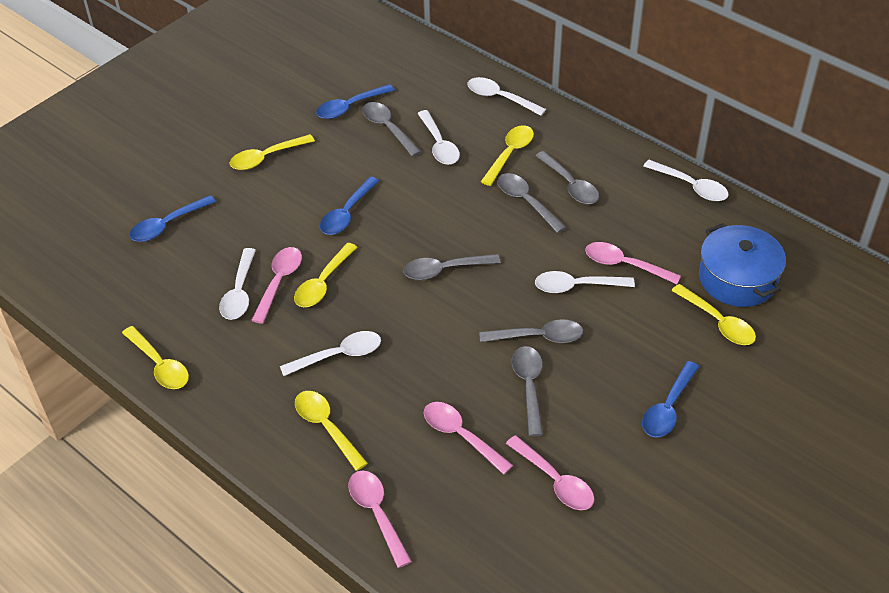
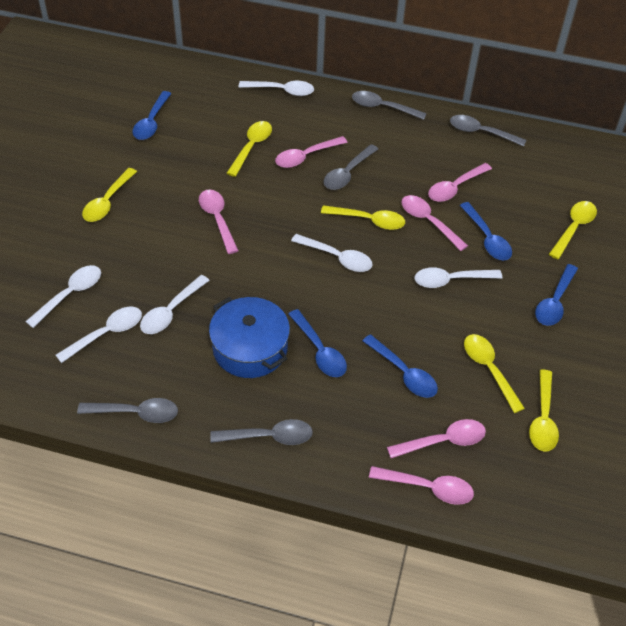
blue spoon: [129,195,216,242] [316,84,395,119] [320,177,379,235] [642,361,699,437] = 4 -> [133,91,172,140] [288,309,347,377] [362,334,438,398] [460,202,512,260] [535,264,578,326] = 5
grey spoon: [362,102,421,157] [403,254,501,280] [479,319,583,343] [497,173,566,233] [512,346,543,436] [535,151,599,204] = 6 -> [77,398,178,423] [210,419,313,445] [324,144,378,190] [352,91,427,120] [450,115,526,147] = 5
pink spoon: [251,247,302,324] [348,471,412,568] [424,402,513,475] [506,435,594,510] [585,242,681,284] = 5 -> [199,190,239,254] [275,136,348,168] [369,466,474,505] [387,419,486,458] [401,195,468,251] [428,163,492,202] = 6

